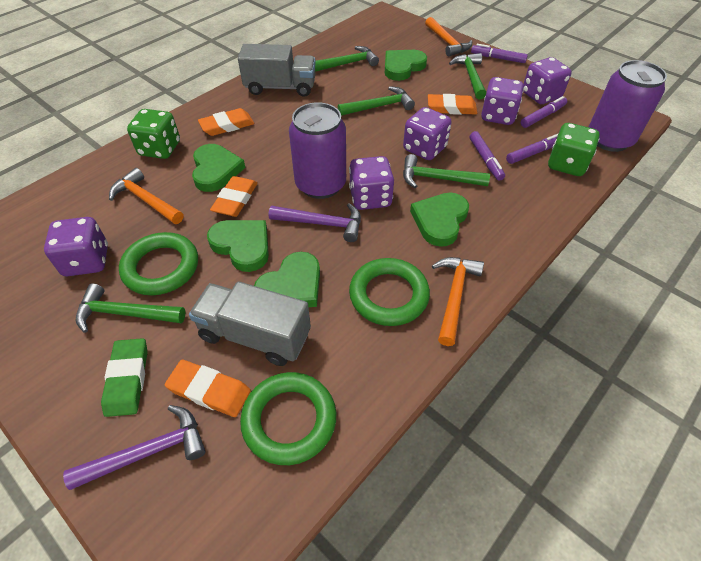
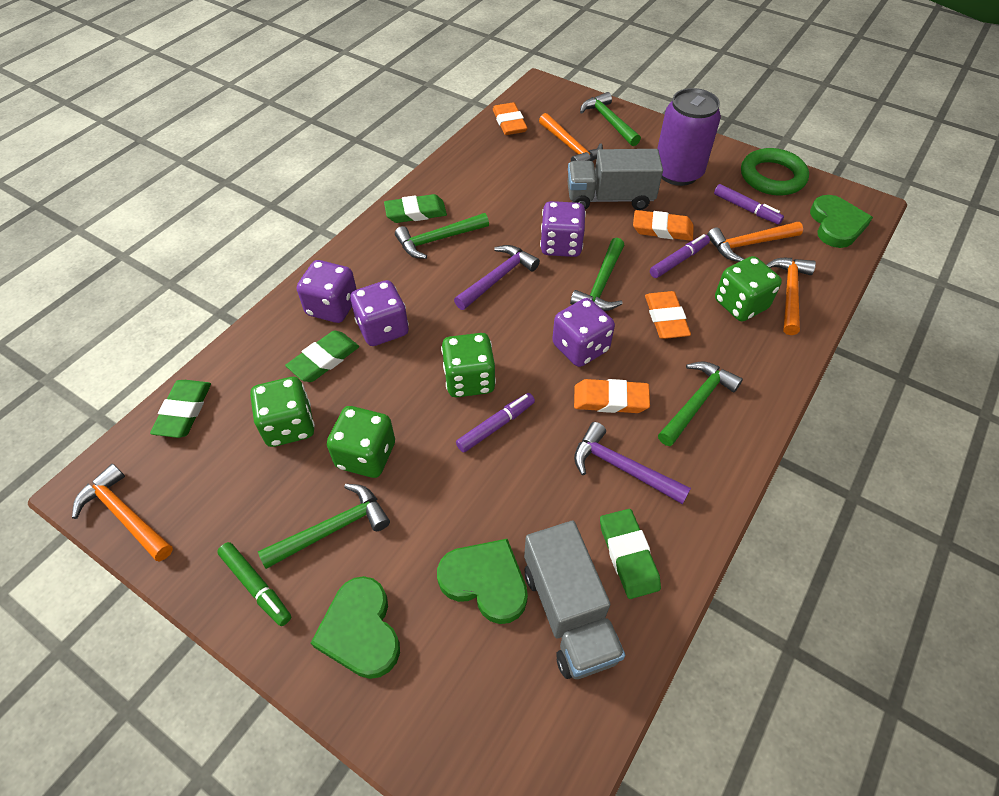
green dice: [127,109,180,159] [548,123,600,176] = 2 -> [250,377,315,447] [327,406,395,478] [441,333,496,397] [715,256,782,321] = 4
green eraser: [101,338,148,417] = 1 -> [150,380,211,438] [285,331,359,382] [384,194,447,223] [600,509,661,599] = 4
green heart: [192,144,246,192] [207,220,269,272] [254,252,320,307] [385,50,427,81] [410,192,469,247] = 5 -> [311,576,400,679] [437,539,528,624] [810,195,873,248] = 3
green marker: none = 0 -> [217,542,291,626] = 1
green ring: [119,232,198,295] [240,372,336,465] [349,258,430,326] = 3 -> [741,148,809,195] = 1
orange hammer: [109,168,183,224] [425,17,472,57] [432,257,484,346] = 3 -> [72,464,173,562] [539,113,603,161] [707,222,803,262] [766,258,816,335] = 4
purple can: [289,102,346,199] [589,60,667,152] = 2 -> [657,88,721,186] = 1
purple dice: [44,217,108,276] [349,156,394,210] [403,107,452,160] [481,77,524,125] [523,57,572,104] = 5 -> [297,260,357,323] [350,280,409,346] [540,201,586,257] [552,298,615,367] = 4
purple marker: [470,131,505,181] [471,44,528,63] [506,133,559,164] [521,96,567,128] = 4 -> [456,393,535,453] [650,234,710,278] [714,184,784,224] = 3

